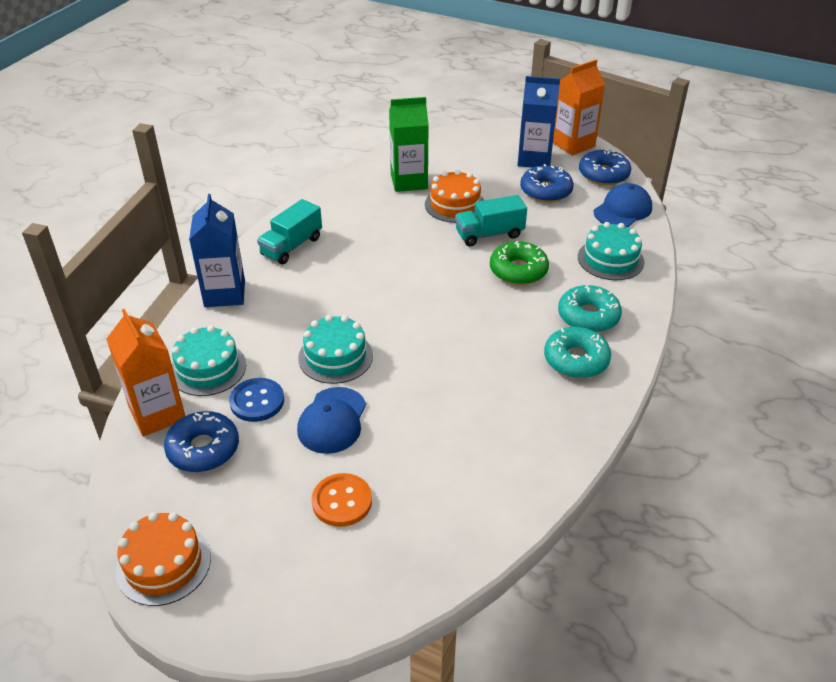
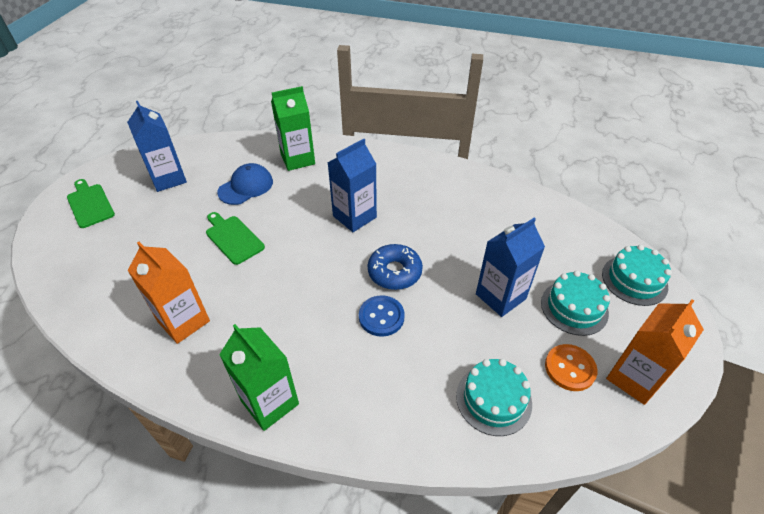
blue cap: [297,387,366,454] [594,183,652,227] = 2 -> [217,163,273,205] = 1
blue carton: [189,194,245,307] [517,76,560,168] = 2 -> [127,101,187,192] [328,139,377,232] [476,218,545,317] = 3
blue donut: [164,411,239,472] [520,164,574,202] [579,149,631,185] = 3 -> [368,244,423,290] = 1
green carton: [389,97,429,192] = 1 -> [219,324,299,431] [271,86,315,171] = 2
green cutting board: none = 0 -> [67,179,115,228] [206,212,265,265] = 2
green donut: [490,241,549,285] = 1 -> none = 0
orange cake: [116,512,211,606] [425,170,484,223] = 2 -> none = 0
turquoise donut: [544,327,611,378] [558,285,622,333] = 2 -> none = 0
turquoise truck: [257,199,322,264] [455,195,527,246] = 2 -> none = 0

